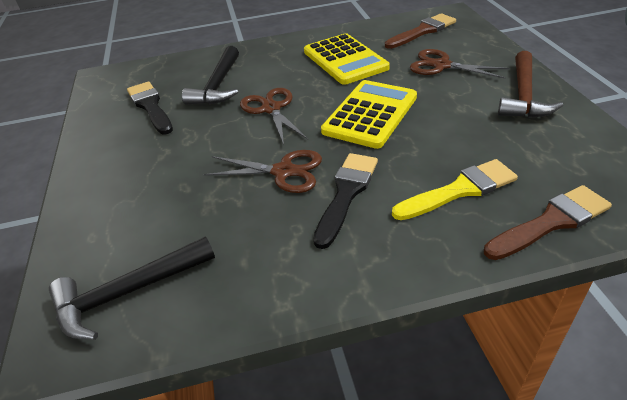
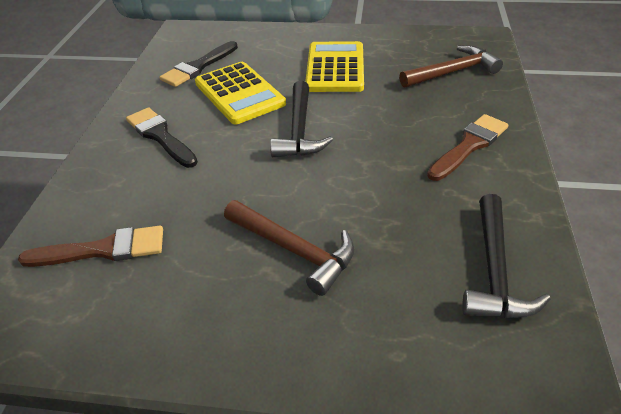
brown hammer: [498,51,563,118] = 1 -> [224,200,355,296] [399,45,503,88] = 2
brown scissors: [203,150,322,193] [240,88,308,145] [410,49,509,79] = 3 -> none = 0
yellow brush: [392,159,518,220] = 1 -> none = 0

